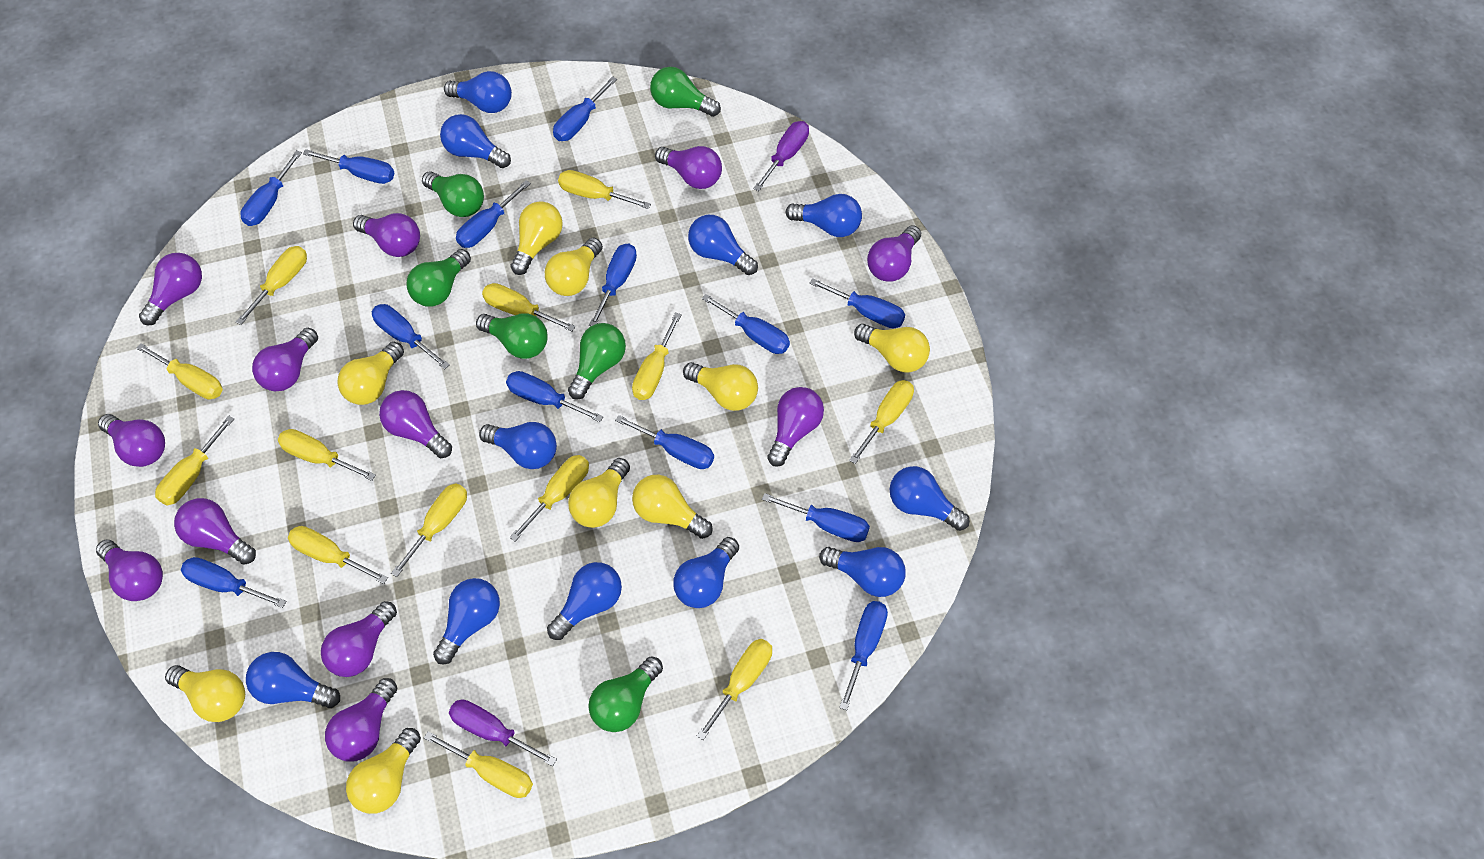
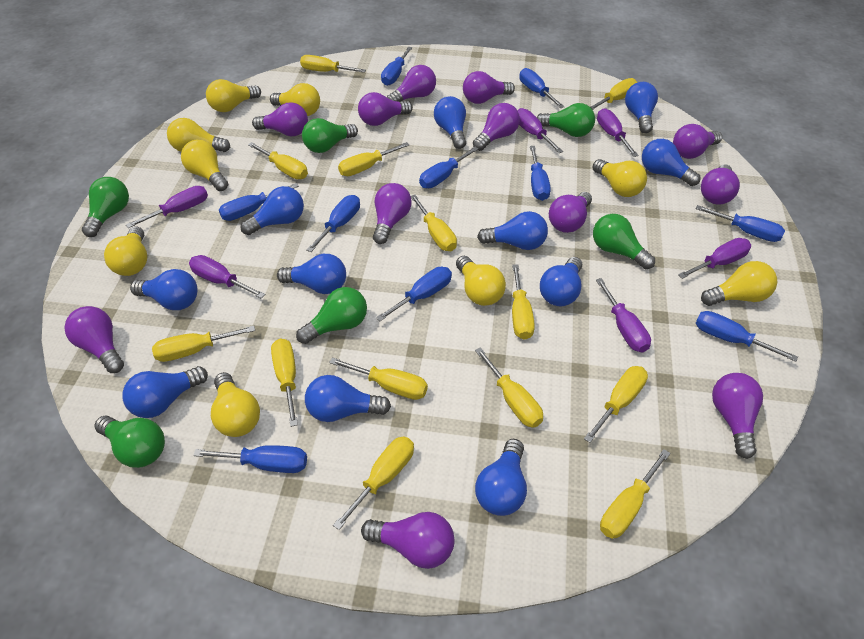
blue screwdriver: [181,557,287,608] [240,150,302,226] [303,149,394,184] [372,304,450,369] [456,180,531,248] [506,371,603,422] [553,76,617,141] [589,244,637,326] [615,415,714,469] [702,294,790,354] [762,493,870,542] [809,278,905,328] [839,601,888,710] = 13 -> [193,445,307,473] [219,183,299,221] [306,195,360,252] [376,267,452,321] [381,47,413,86] [419,147,479,188] [519,68,565,108] [530,146,551,201] [696,205,785,242] [696,311,798,362] = 10
purple screwdriver: [449,700,557,766] [753,121,809,191] = 2 -> [126,186,208,228] [189,255,265,299] [517,108,563,153] [596,278,651,352] [597,108,639,157] [678,238,751,279] = 6

